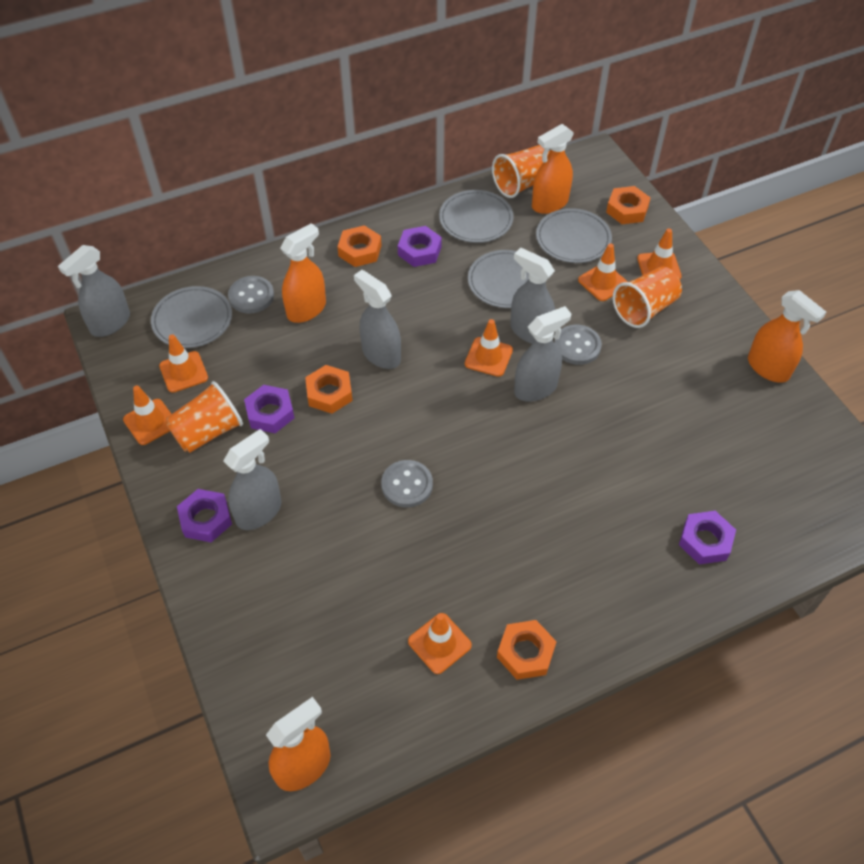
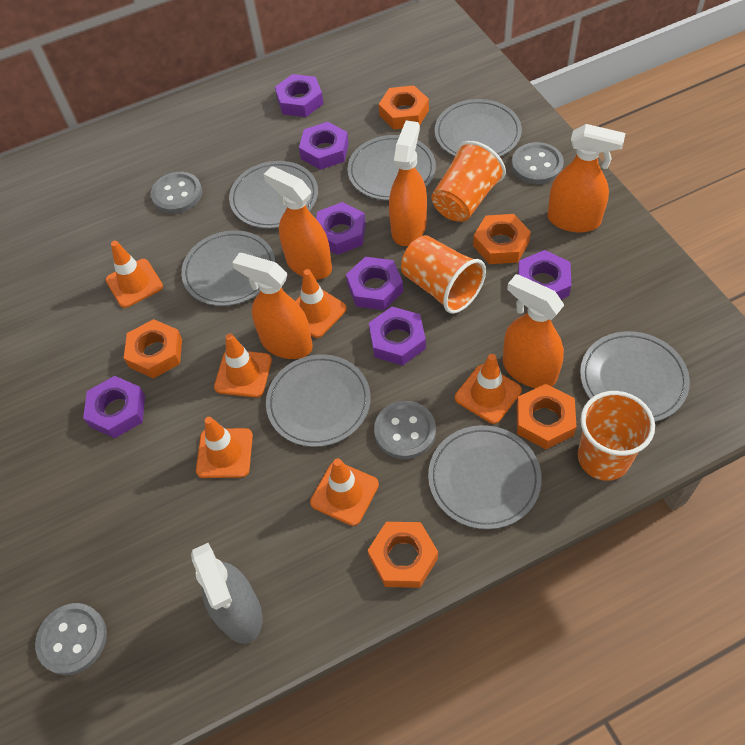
grey button: [228,276,274,314] [381,460,433,507] [554,325,602,365] = 3 -> [35,603,107,675] [151,172,202,214] [374,401,436,459] [511,142,564,184] = 4
grey plate: [151,286,232,348] [439,190,514,243] [468,250,546,308] [536,208,612,263] = 4 -> [181,230,275,306] [229,161,318,229] [266,354,371,447] [347,135,436,200] [428,425,542,529] [435,99,522,157] [580,331,690,422] = 7
grey spray bottle: [58,245,130,337] [224,429,281,530] [354,270,401,369] [510,248,555,344] [514,306,572,402] = 5 -> [191,543,262,644] = 1
orange nut: [305,365,353,414] [337,225,382,267] [497,620,557,680] [606,186,651,224] = 4 -> [124,319,182,378] [368,522,438,588] [379,85,429,129] [473,214,531,264] [517,384,577,449] = 5
orange spray bottle: [266,697,330,791] [280,223,326,323] [532,124,574,214] [748,290,826,383] = 4 -> [232,253,313,359] [263,166,332,280] [389,120,427,246] [503,274,564,388] [548,124,625,232] = 5
purple nut: [177,489,232,542] [244,385,294,433] [398,226,442,267] [679,511,736,564] = 4 -> [83,376,145,438] [275,74,324,117] [299,122,349,170] [316,202,366,255] [346,257,403,310] [369,307,426,366] [518,250,571,299] = 7

